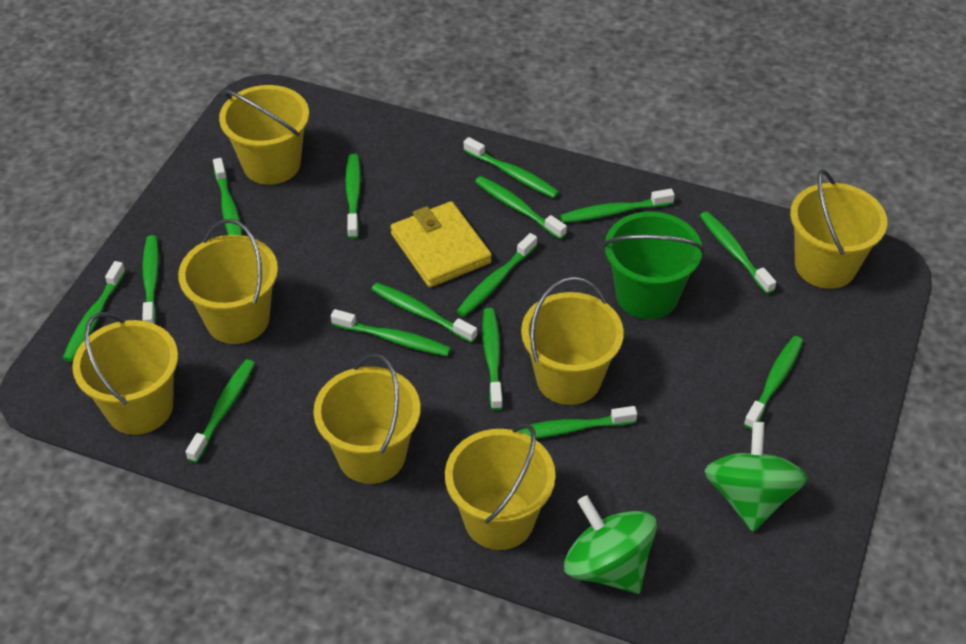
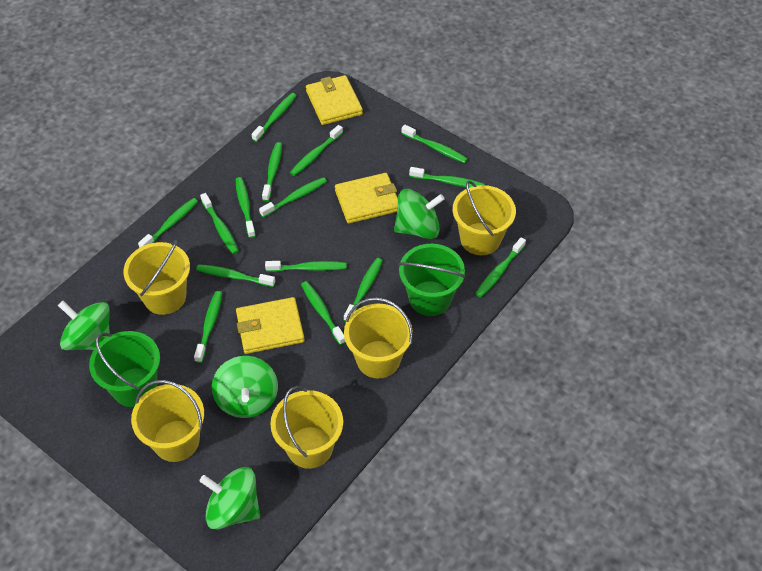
green bucket: [603,212,704,319] = 1 -> [89,331,160,407] [399,244,466,316] = 2
green spinning top: [564,495,657,594] [705,422,808,532] = 2 -> [58,301,110,350] [199,467,260,529] [212,356,278,418] [394,189,445,239] = 4
yellow bucket: [72,312,178,435] [178,219,278,344] [219,85,309,185] [313,353,421,484] [445,423,556,550] [521,277,624,405] [790,169,887,289] = 7 -> [124,240,190,315] [131,380,204,462] [270,386,343,469] [344,297,413,378] [453,181,516,255] = 5
yellow wallet: [390,201,492,288] = 1 -> [236,297,305,354] [306,75,363,125] [335,173,398,224] = 3

